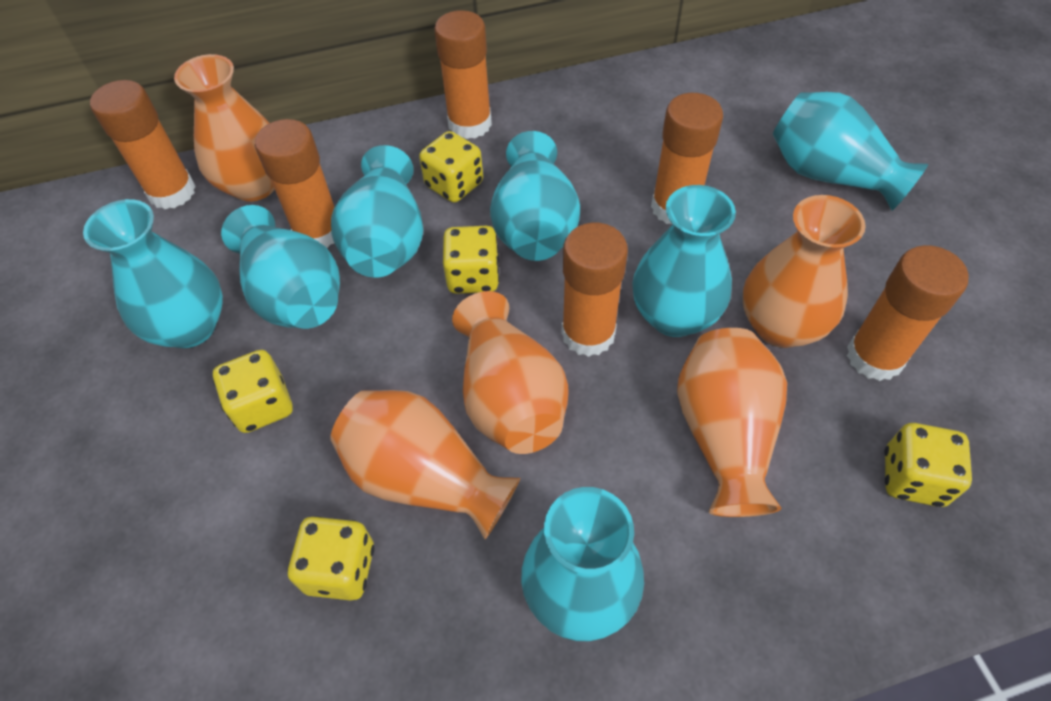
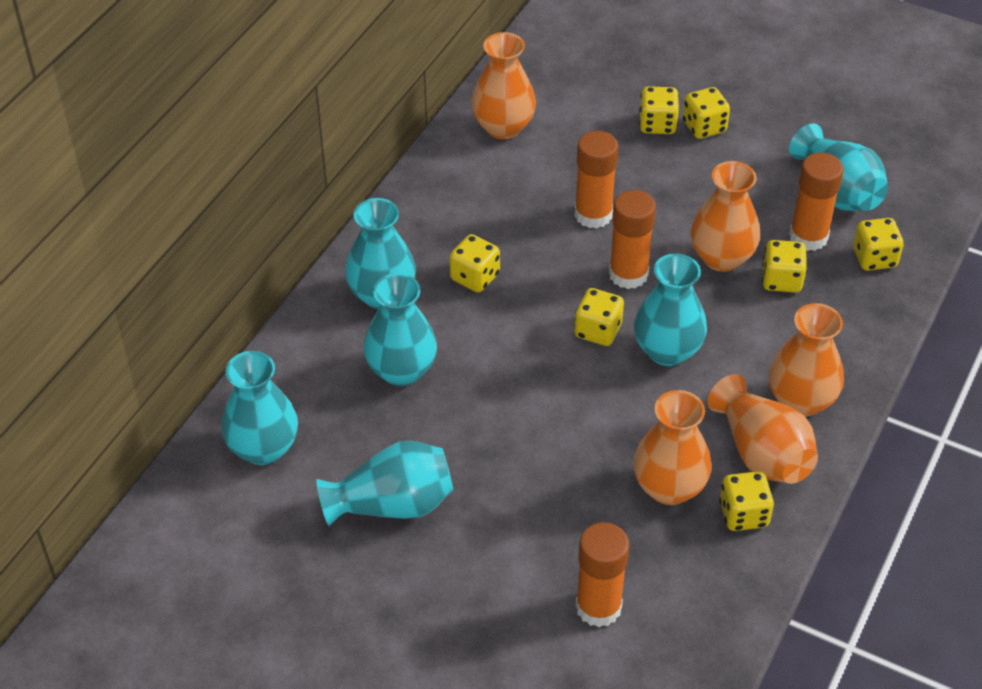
orange glue stick: [90,80,196,209] [255,119,335,248] [434,10,492,139] [561,223,628,357] [651,93,723,224] [847,245,969,381] = 6 -> [575,131,618,229] [576,522,630,627] [609,190,656,289] [789,153,844,251] = 4
turquoise vase: [83,199,223,348] [221,205,340,329] [331,145,423,278] [490,131,580,261] [521,487,644,641] [632,185,736,337] [773,92,928,211] = 7 -> [221,351,298,465] [316,440,454,526] [345,198,416,309] [363,273,437,386] [634,253,707,366] [789,123,888,211] = 6
yellow dice: [213,350,293,433] [288,516,374,600] [419,131,483,203] [443,226,500,294] [884,423,972,507] = 5 -> [450,234,500,292] [574,288,624,346] [639,86,679,134] [683,87,730,139] [719,471,774,531] [762,240,807,293] [853,218,904,271] = 7

